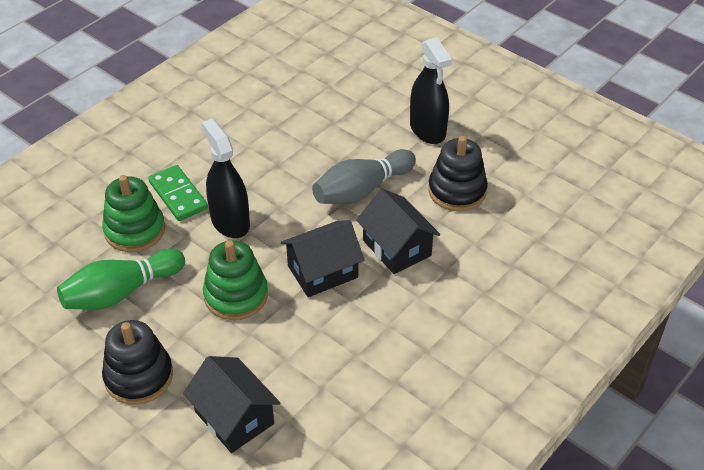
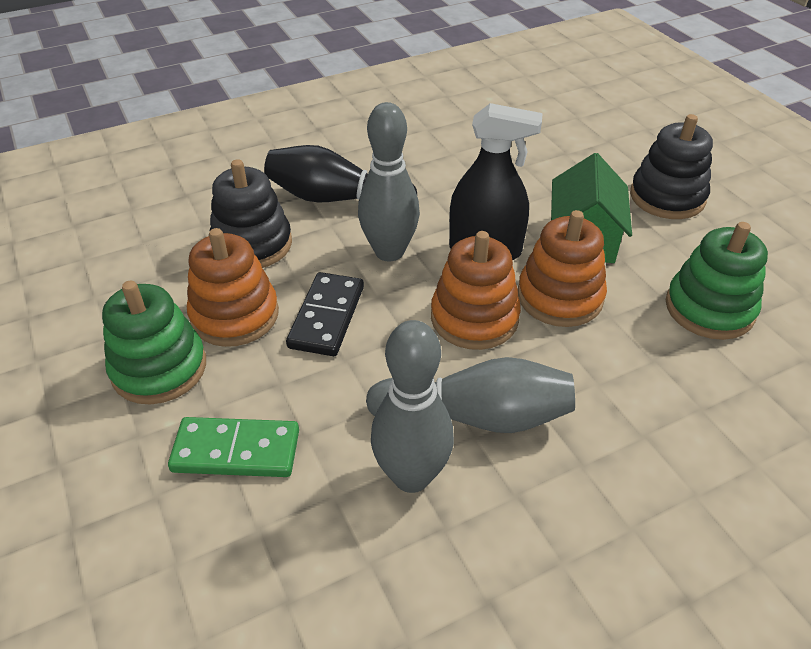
black bowling pin: none = 0 -> [264,145,417,203] = 1
black domino: none = 0 -> [286,272,364,356] = 1
black house: [183,356,280,453] [281,220,364,297] [356,189,440,274] = 3 -> none = 0
black spray bottle: [201,119,250,238] [410,37,452,144] = 2 -> [449,103,543,260] = 1
green bowling pin: [57,249,185,310] = 1 -> none = 0
green house: none = 0 -> [551,153,632,263] = 1
grey bowling pin: [312,149,416,204] = 1 -> [358,102,420,261] [366,357,575,433] [371,320,454,493] = 3
orange stacking toy: none = 0 -> [187,228,279,347] [431,231,521,350] [518,210,607,327] = 3

